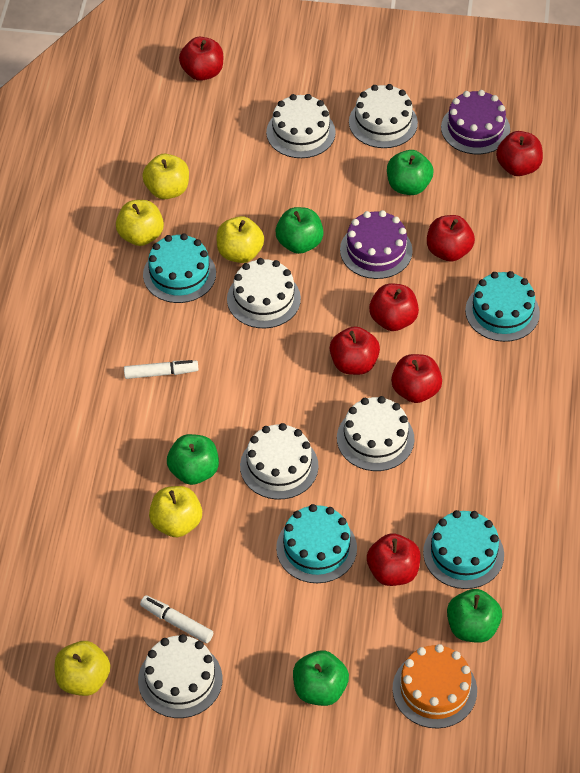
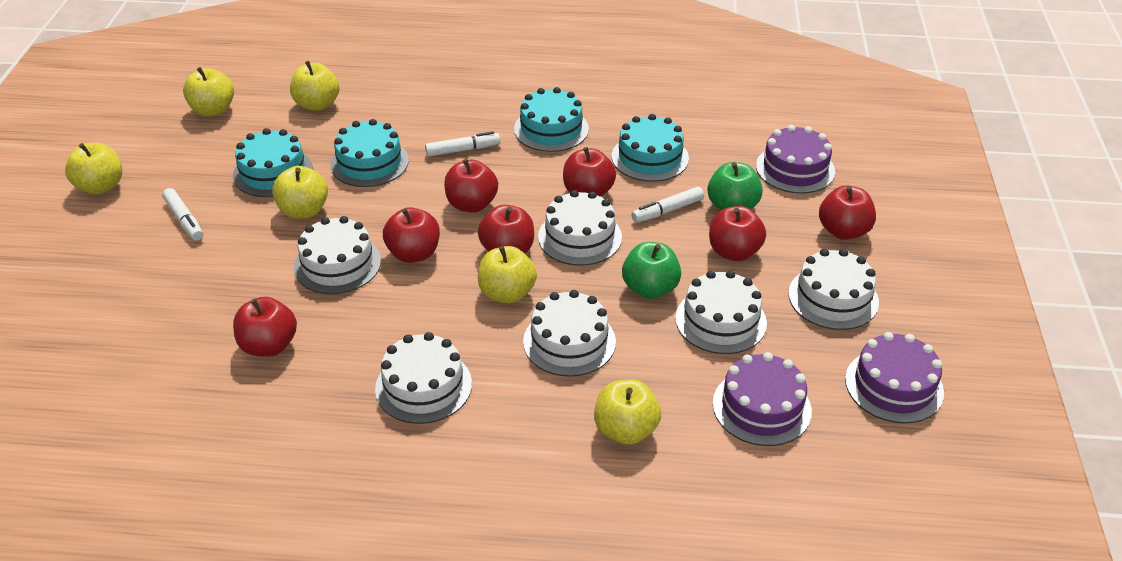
green apple: [167,434,219,485] [275,207,324,254] [293,651,349,706] [387,150,434,195] [447,589,502,643] = 5 -> [622,242,681,299] [708,162,763,210] = 2
orange cake: [392,644,477,729] = 1 -> none = 0
purple cake: [340,210,413,279] [441,90,510,154] = 2 -> [713,352,812,446] [756,125,835,194] [845,332,944,423] = 3
white marker: [124,360,198,379] [140,595,213,643] = 2 -> [162,188,203,241] [425,131,500,157] [631,187,704,223] = 3
yellow apple: [54,641,110,696] [116,200,164,246] [142,154,189,199] [149,486,202,537] [217,216,264,263] = 5 -> [65,142,122,194] [183,67,234,116] [272,166,328,219] [290,61,339,111] [478,246,537,304] [594,379,661,445] = 6

